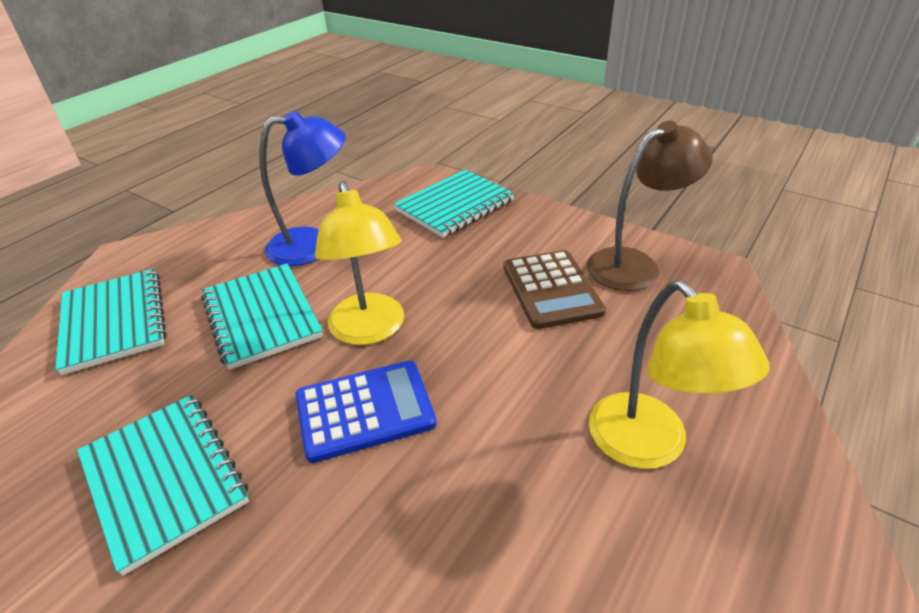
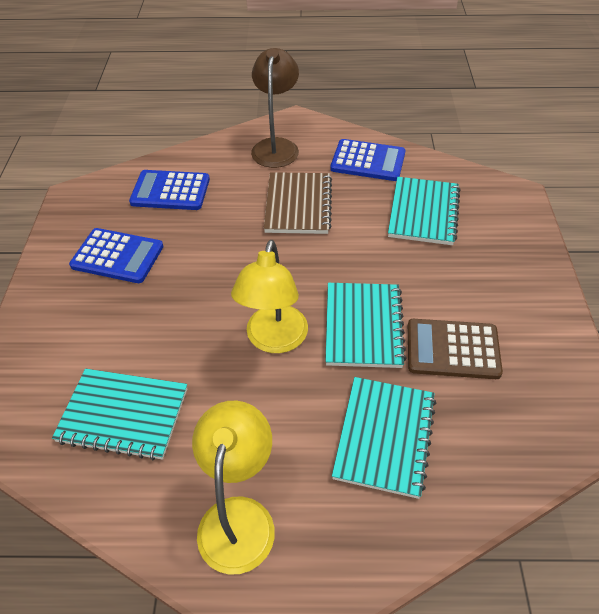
blue calculator: [295,361,437,463] = 1 -> [69,228,164,283] [129,170,210,210] [330,139,406,181] = 3
blue lamp: [260,110,346,266] = 1 -> none = 0
brown notebook: none = 0 -> [264,172,332,234] = 1

